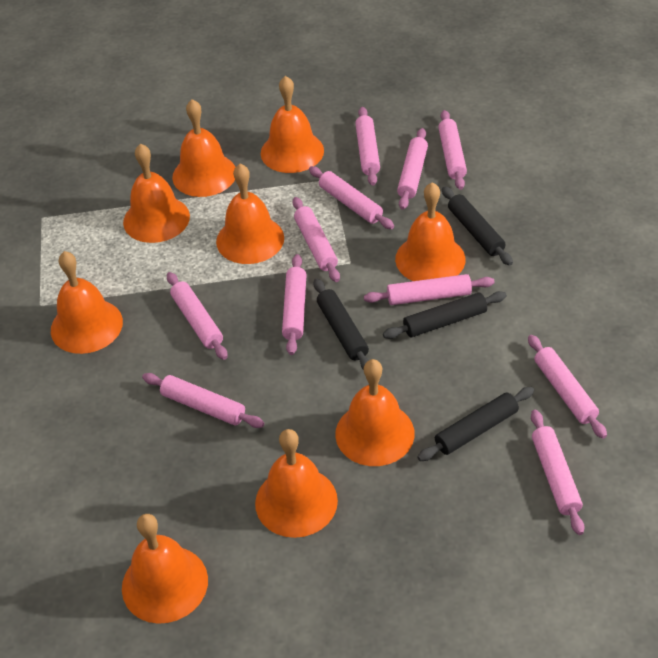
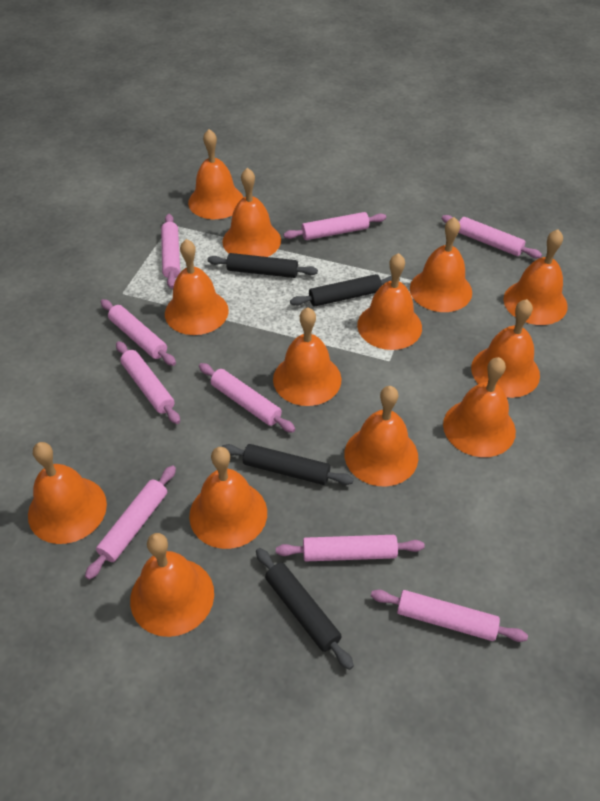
orange bell: [51,251,123,354] [122,514,208,624] [123,143,190,243] [172,99,236,197] [216,164,284,264] [255,429,338,538] [261,76,324,173] [335,359,415,466] [395,182,465,281] = 9 -> [28,442,107,544] [130,533,214,637] [165,239,229,335] [188,129,244,219] [189,447,267,549] [222,168,281,257] [273,307,341,406] [344,386,418,487] [357,253,422,350] [410,217,472,312] [443,357,516,457] [471,299,540,398] [503,229,568,325] = 13
pink rolling pin: [142,373,264,428] [167,272,228,360] [282,254,307,355] [293,197,340,282] [309,166,394,229] [355,107,380,186] [364,274,495,305] [397,128,428,210] [438,110,467,190] [528,335,607,439] [531,410,585,535] = 11 -> [85,465,176,580] [101,299,176,366] [116,341,180,424] [161,214,180,289] [199,363,296,433] [276,535,425,561] [284,212,386,240] [371,590,528,642] [442,215,542,258] = 9

